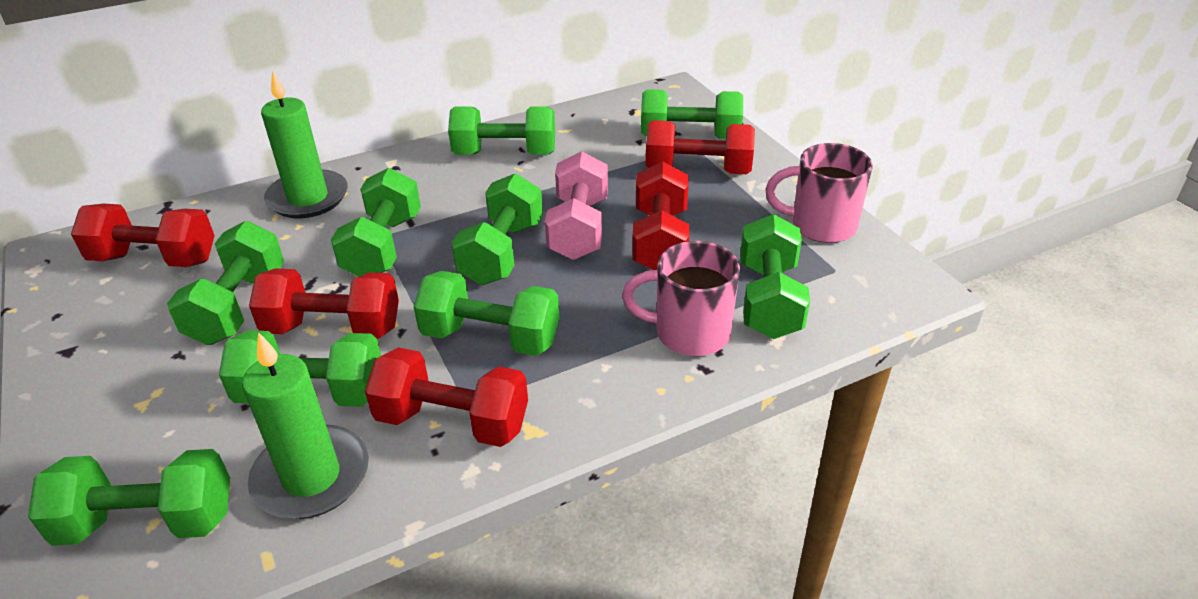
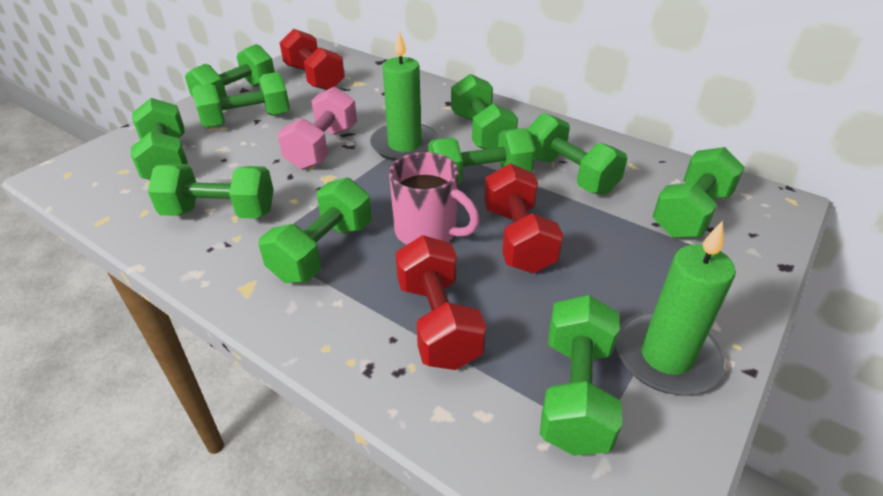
green dumbbell: [28,449,230,546] [167,221,284,345] [219,330,381,407] [331,168,421,276] [414,271,560,356] [448,107,555,155] [452,173,543,285] [641,89,743,139] [740,214,810,339] = 9 -> [131,98,188,180] [148,164,274,219] [185,44,275,98] [192,72,290,128] [259,178,372,283] [428,128,536,185] [451,74,518,149] [527,113,627,195] [540,295,622,456] [652,147,745,238] = 10
pink mug: [622,241,740,356] [765,143,873,243] = 2 -> [389,152,480,245] = 1
red dumbbell: [71,203,215,267] [249,269,399,339] [365,348,528,447] [632,162,689,270] [646,120,755,174] = 5 -> [279,29,345,90] [395,235,486,370] [484,163,564,273] = 3

